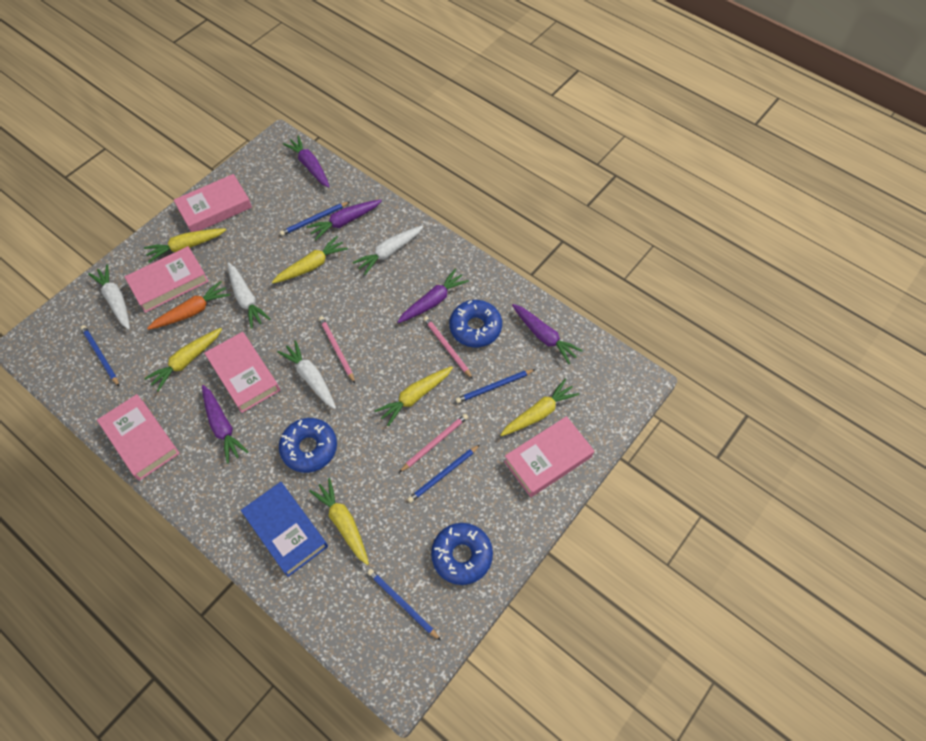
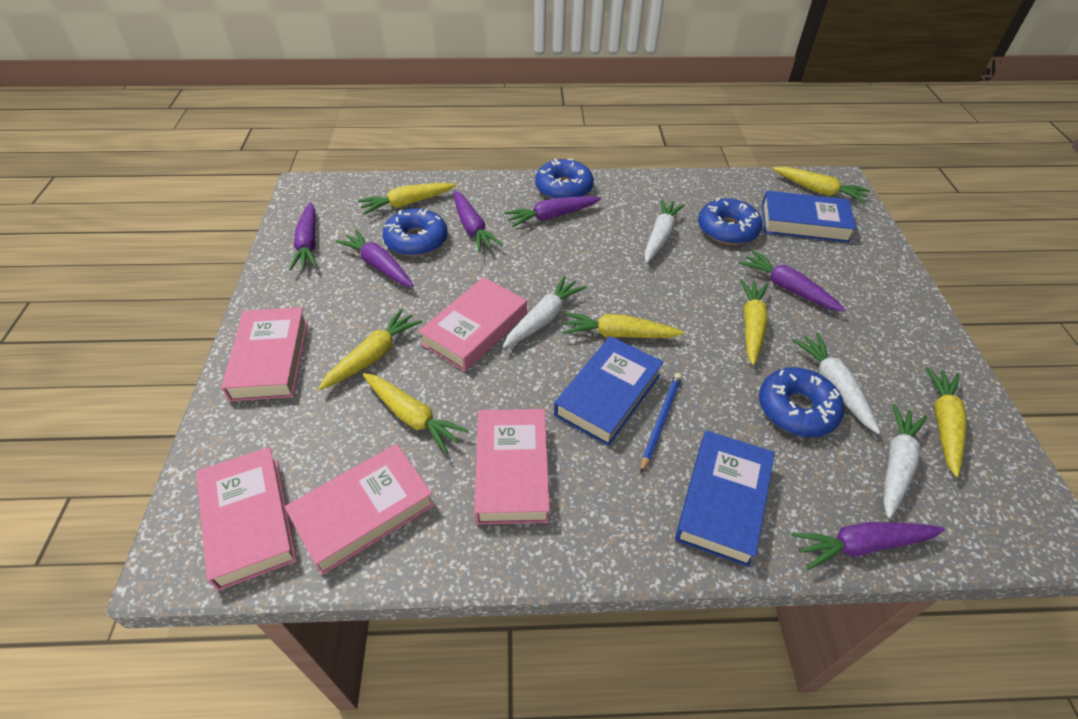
blue book: [241,482,328,577] = 1 -> [554,336,664,446] [675,431,775,567] [762,191,856,243] = 3
blue donut: [279,418,337,473] [431,523,493,585] [449,300,502,347] = 3 -> [382,208,448,256] [535,159,594,199] [698,198,762,245] [759,367,844,437] = 4
blue pencil: [81,325,119,386] [280,202,349,236] [367,569,441,641] [407,445,480,503] [456,369,535,403] = 5 -> [640,373,682,474] = 1
orange carrot: [147,281,230,330] = 1 -> none = 0
pink pencil: [319,316,355,383] [399,414,468,473] [423,316,473,379] = 3 -> none = 0
purple carrot: [202,385,248,464] [283,136,330,188] [307,200,382,240] [398,269,469,323] [512,304,583,364] = 5 -> [289,202,317,271] [336,229,414,287] [453,190,503,252] [504,196,601,227] [739,250,846,312] [792,522,945,570] = 6
yellow carrot: [144,228,226,263] [144,328,222,391] [272,236,348,283] [309,478,369,565] [375,366,453,427] [500,379,579,436] = 6 -> [318,309,422,390] [358,183,456,215] [363,373,469,454] [563,312,684,338] [740,279,768,365] [772,167,870,203] [926,367,967,477] = 7

